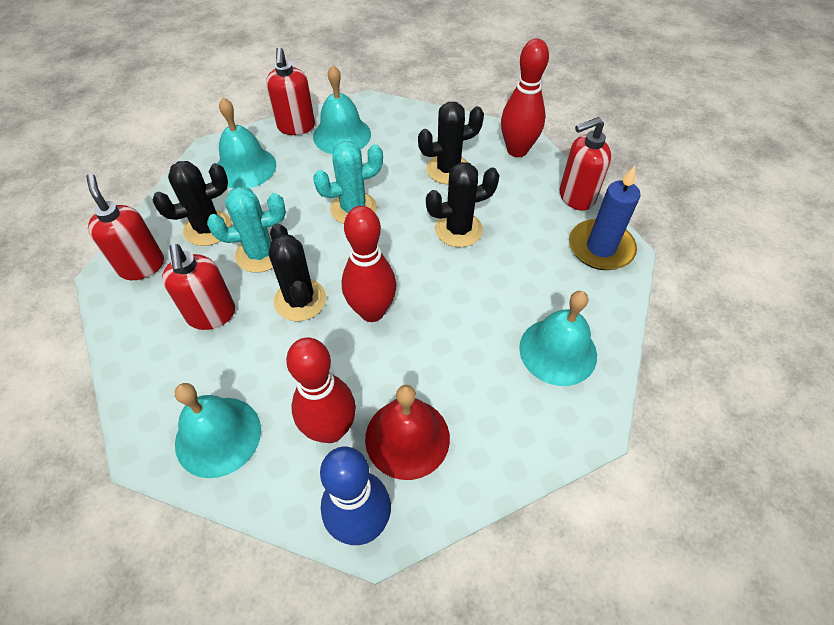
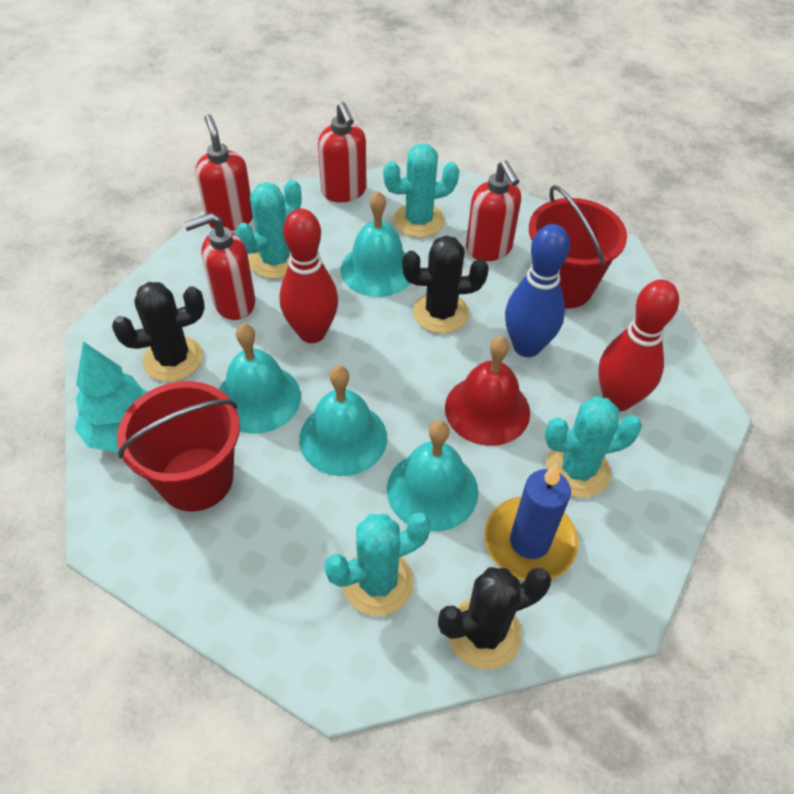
black cactus: [153,161,232,246] [269,224,326,321] [418,102,484,184] [426,162,500,247] = 4 -> [112,282,205,382] [402,235,489,334] [438,567,551,670] = 3
red bowling pin: [286,337,356,443] [342,206,397,322] [501,39,549,157] = 3 -> [280,209,338,343] [598,280,679,411] = 2
red bucket: none = 0 -> [117,381,240,511] [529,185,627,309] = 2
turquoise cactus: [207,187,286,273] [313,141,383,224] = 2 -> [236,180,302,279] [324,513,431,616] [383,144,459,238] [544,396,642,498] = 4
turquoise tree: none = 0 -> [74,342,148,452] = 1

